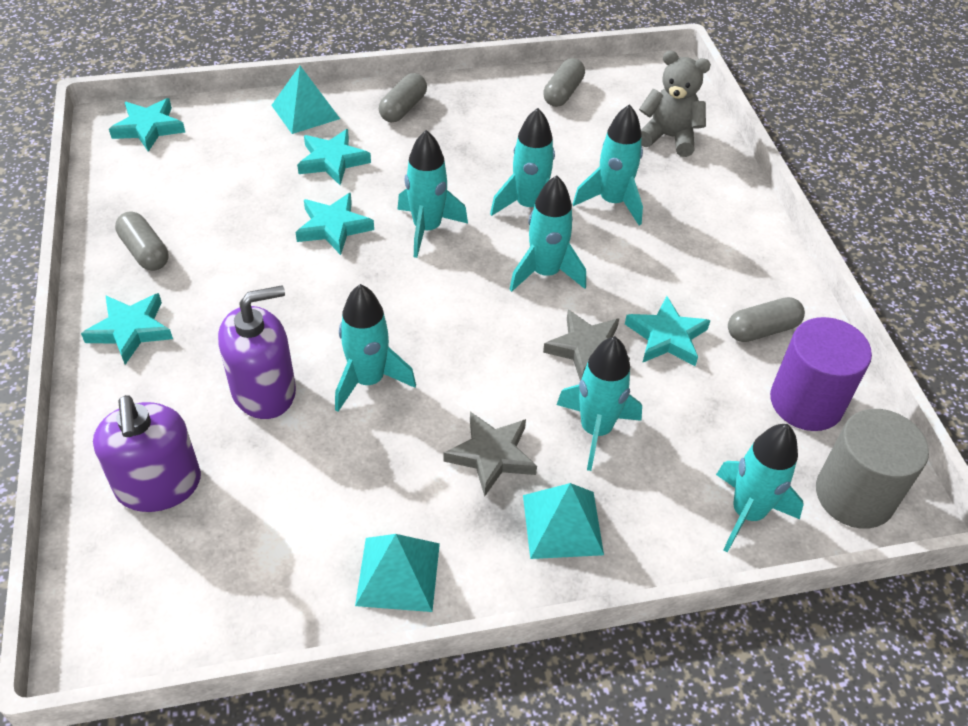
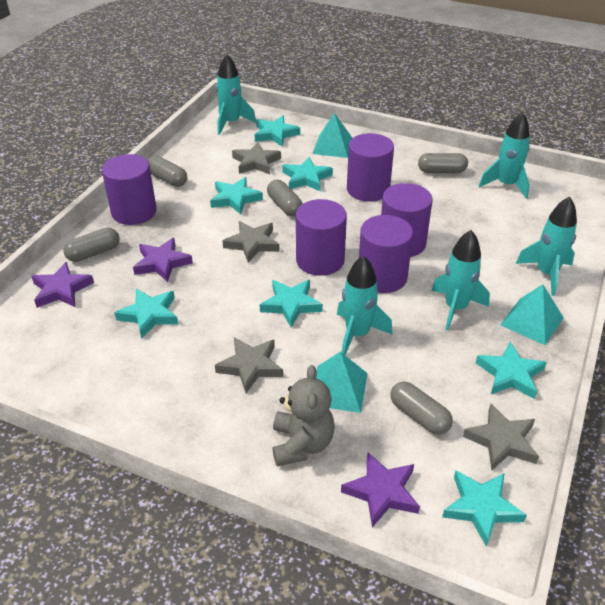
grey capsule: [115,212,169,271] [379,73,427,122] [543,58,585,107] [728,297,805,342] = 4 -> [63,227,120,262] [148,156,187,187] [267,180,303,217] [390,381,453,435] [418,153,468,173] = 5
grey cylinder: [816,409,929,529] = 1 -> none = 0
grey star: [443,411,537,497] [543,310,630,381] = 2 -> [215,337,283,393] [222,221,280,263] [232,142,281,174] [463,404,539,471] = 4
purple cylinder: [770,317,872,431] = 1 -> [102,154,157,225] [296,199,347,276] [347,133,394,201] [359,215,413,293] [381,183,433,257] = 5
purple soap dispenser: [93,395,201,512] [218,285,296,419] = 2 -> none = 0
purple star: none = 0 -> [31,262,94,308] [133,238,193,282] [341,452,420,527] = 3
turquoise rocket: [335,284,416,412] [397,130,468,258] [490,108,555,216] [509,175,586,292] [556,336,642,471] [573,104,643,225] [716,424,804,553] = 7 -> [216,54,256,135] [337,255,393,355] [431,230,490,331] [479,112,530,199] [516,196,577,296] = 5
turquoise star: [81,293,173,365] [109,98,185,152] [295,193,374,255] [297,129,371,185] [625,296,711,366] = 5 -> [115,289,178,339] [210,177,263,215] [255,116,300,146] [260,280,323,328] [282,157,333,192] [442,471,527,546] [476,342,547,399] = 7

